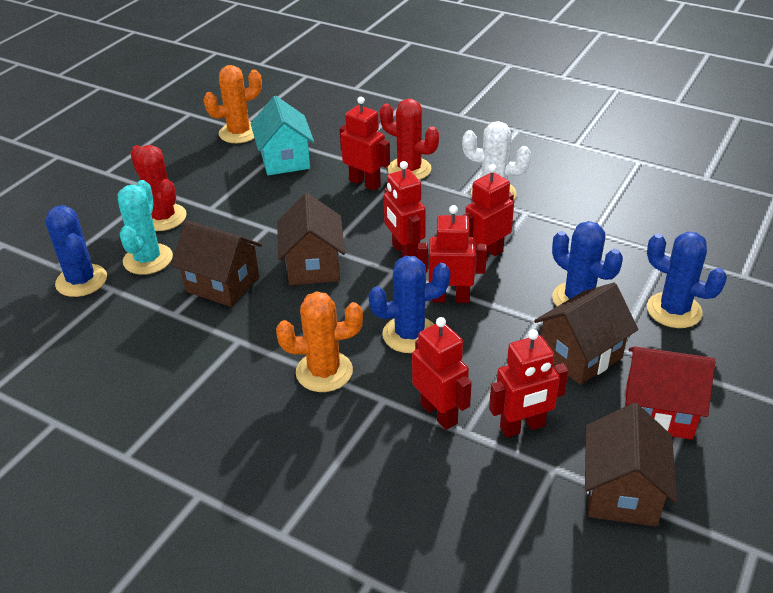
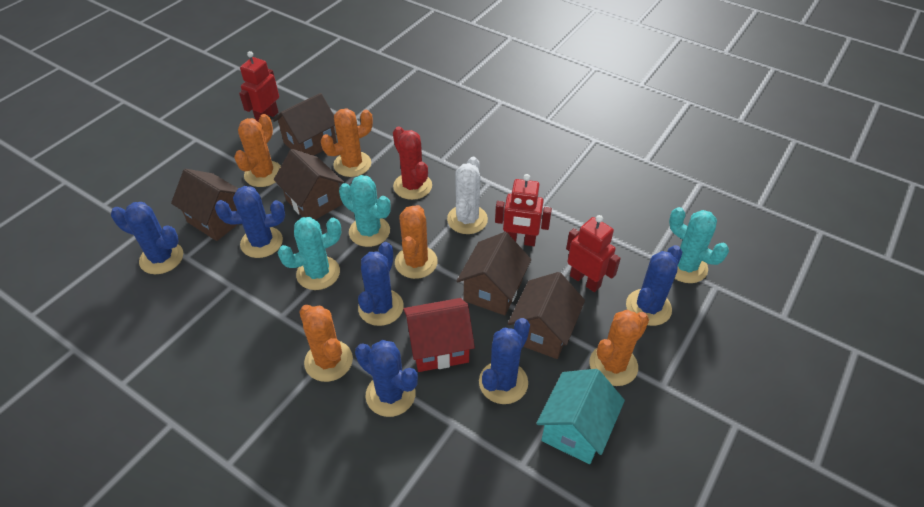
blue cactus: [46,205,107,297] [369,256,450,353] [552,221,623,306] [647,231,727,328] = 4 -> [111,202,183,274] [215,186,285,258] [355,340,418,417] [358,242,404,326] [479,318,530,404] [626,245,682,326] = 6
brown house: [171,220,262,307] [277,193,345,285] [534,283,638,385] [585,403,677,526] = 4 -> [171,169,238,241] [273,93,337,156] [274,149,345,220] [457,232,531,315] [508,272,585,359] = 5
orange cactus: [203,65,262,143] [276,292,363,392] = 2 -> [234,114,281,187] [299,305,353,382] [321,108,373,177] [395,205,438,279] [589,310,649,386] = 5
red cactus: [130,145,187,231] [380,99,439,180] = 2 -> [393,126,432,200] = 1
red robot: [339,97,390,191] [384,161,426,258] [412,317,472,430] [418,205,487,303] [462,164,514,264] [489,329,569,438] = 6 -> [239,51,279,122] [495,174,552,246] [566,215,621,292] = 3
turquoise cactus: [118,180,173,275] = 1 -> [278,217,341,290] [339,175,390,247] [669,207,729,283] = 3

